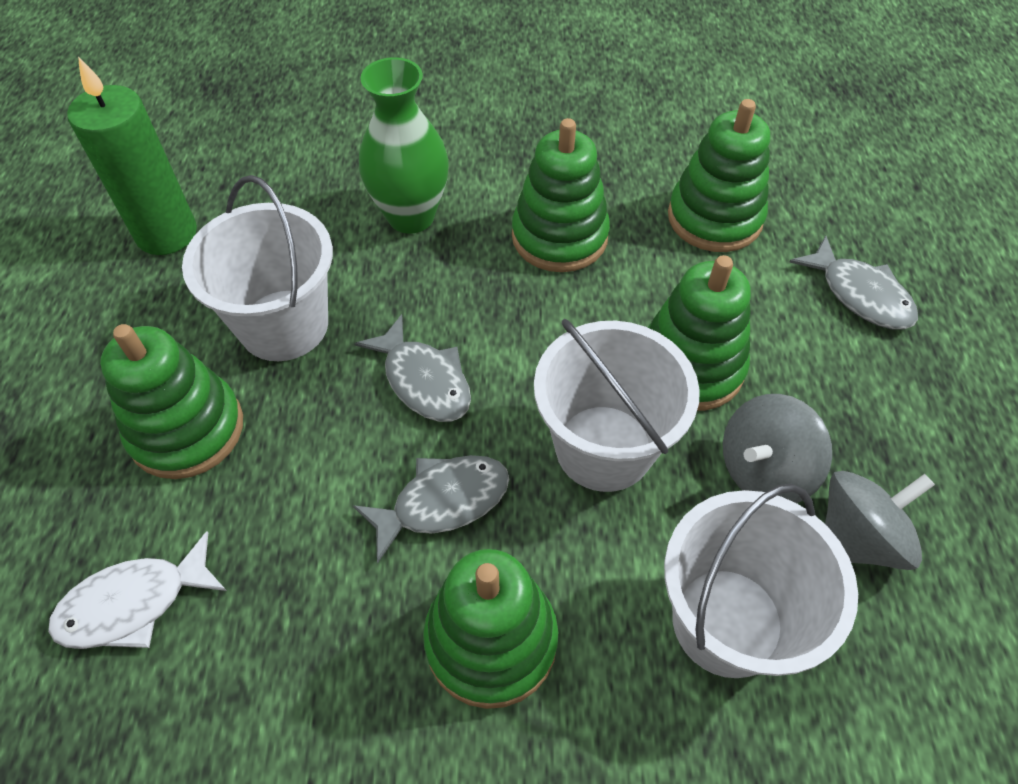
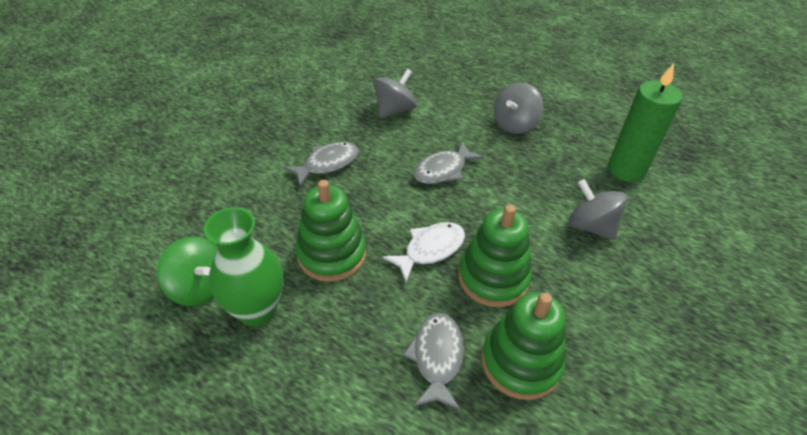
green spinning top: none = 0 -> [157,236,218,306] = 1
green stacking toy: [100,324,243,479] [423,549,558,709] [512,118,610,272] [648,255,751,411] [668,99,770,252] = 5 -> [296,180,366,282] [458,204,532,307] [481,292,566,400] = 3
grey spinning top: [723,394,832,503] [825,471,935,570] = 2 -> [374,69,417,119] [494,83,543,134] [569,179,628,240] = 3
white bucket: [182,175,333,361] [534,319,700,492] [664,484,858,678] = 3 -> none = 0

